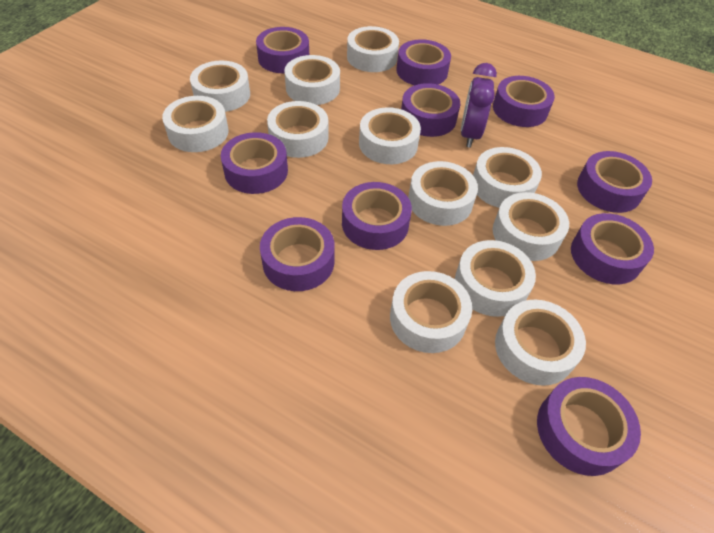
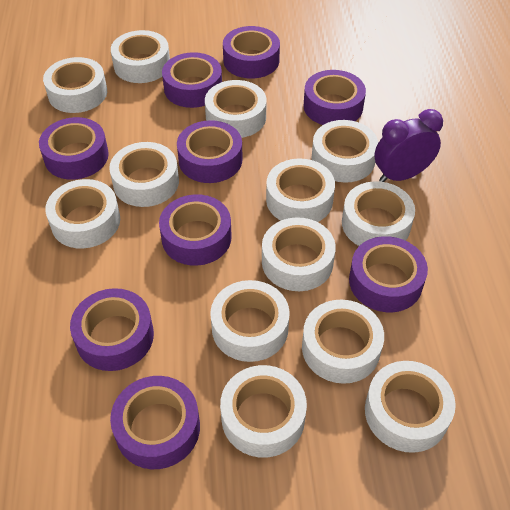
purple tape: [221,132,288,194] [256,27,309,73] [260,217,335,291] [342,182,412,250] [396,39,451,85] [401,83,460,137] [493,76,555,127] [537,377,641,476] [571,213,654,284] [577,151,652,213] = 10 -> [39,117,109,180] [70,288,154,371] [110,376,200,469] [159,194,232,266] [162,52,222,108] [177,120,243,183] [223,26,280,79] [303,70,366,125] [349,236,428,312] = 9
white tape: [162,96,229,152] [190,60,250,112] [267,101,328,158] [284,55,340,105] [347,26,399,72] [359,107,421,164] [390,271,472,353] [408,161,478,226] [455,240,536,317] [473,147,542,208] [493,192,569,261] [495,300,586,386] = 12 -> [43,57,107,113] [45,179,120,248] [109,142,179,207] [111,30,170,83] [205,80,267,138] [210,280,290,362] [220,365,307,458] [262,217,336,291] [266,159,335,222] [302,300,384,384] [311,120,378,183] [342,181,415,246] [365,361,456,453] = 13

